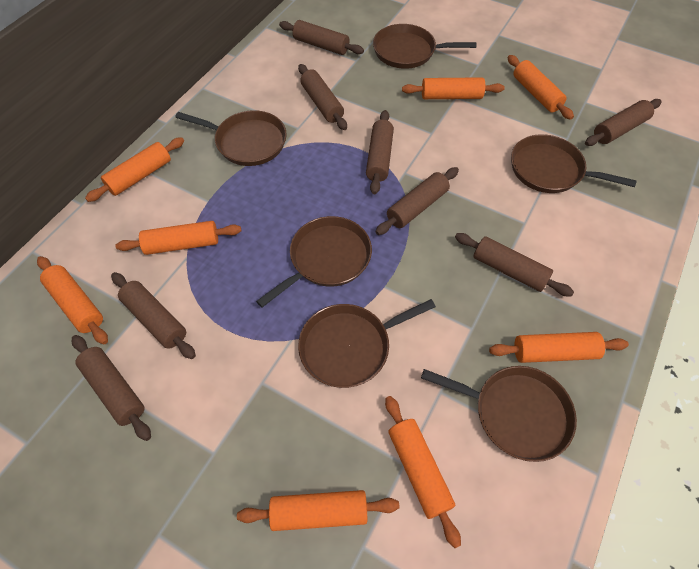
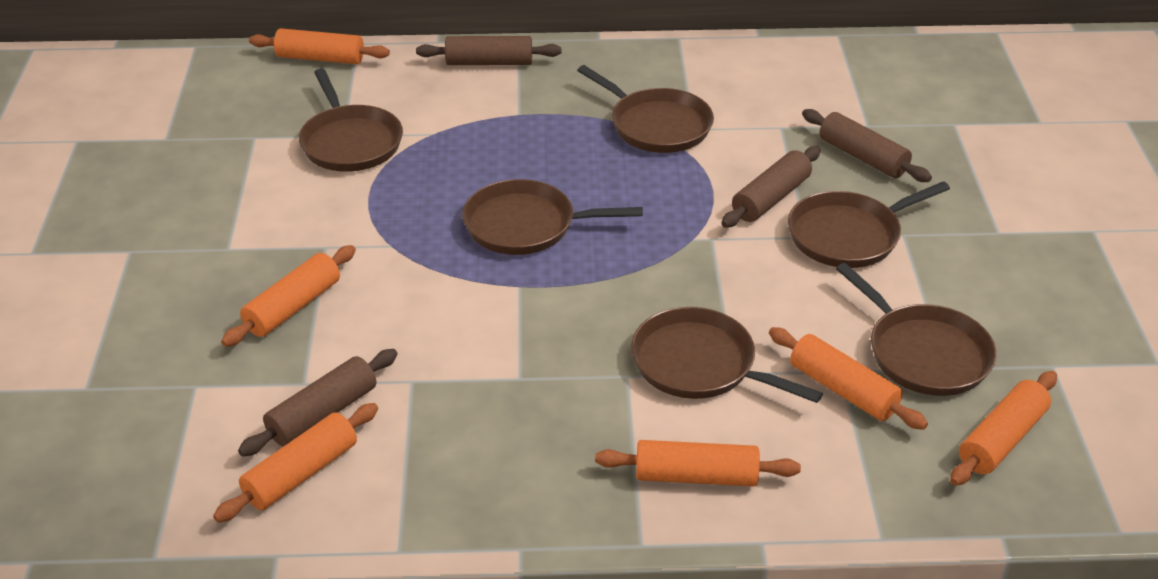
brown rolling pin: [72,335,151,441] [111,272,196,359] [279,20,364,55] [298,64,347,130] [366,110,394,194] [375,167,459,235] [455,233,574,297] [585,99,662,146] = 8 -> [238,349,398,457] [416,36,561,65] [721,146,820,228] [802,109,932,182] = 4
orange rolling pin: [37,256,108,344] [85,137,184,202] [115,221,241,255] [237,490,399,531] [385,396,461,548] [402,77,505,99] [489,332,629,363] [508,55,574,120] = 8 -> [213,403,378,522] [221,245,356,347] [249,28,390,64] [595,440,801,486] [769,327,928,430] [950,371,1057,486] = 6

